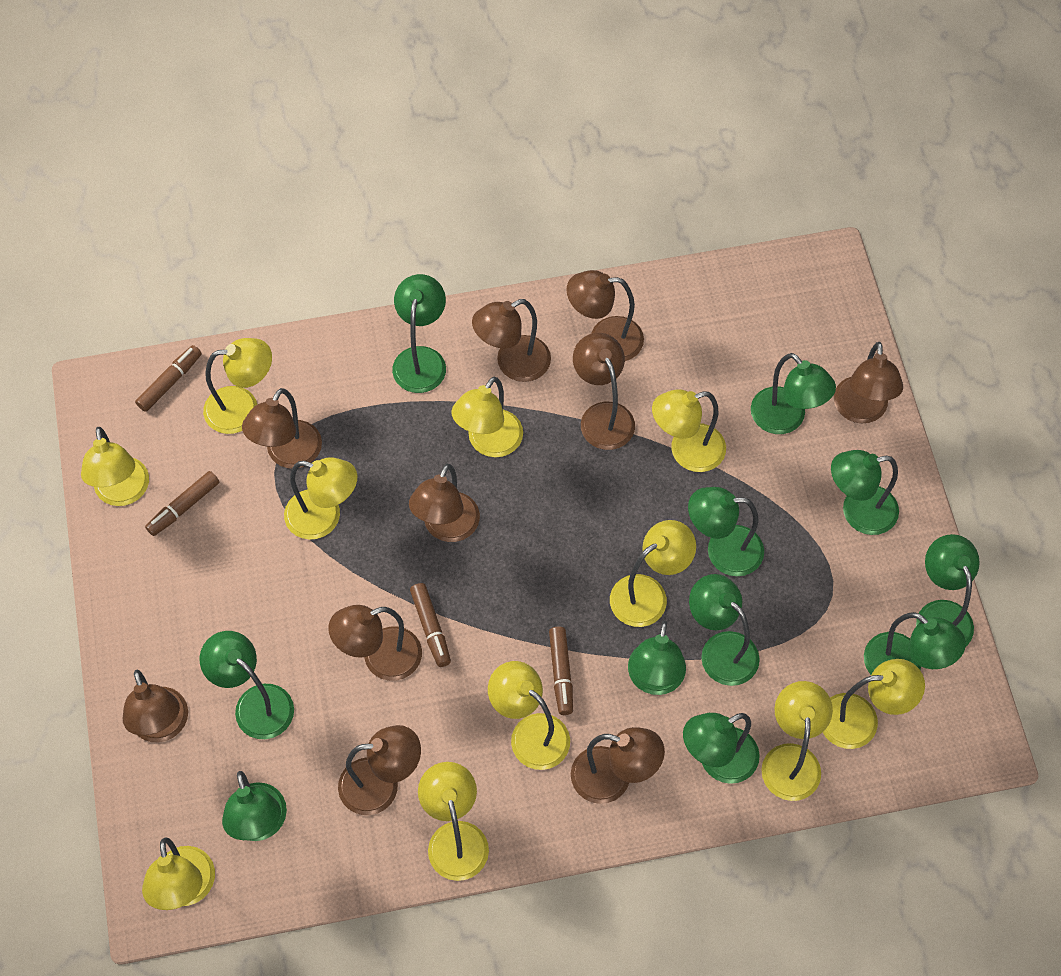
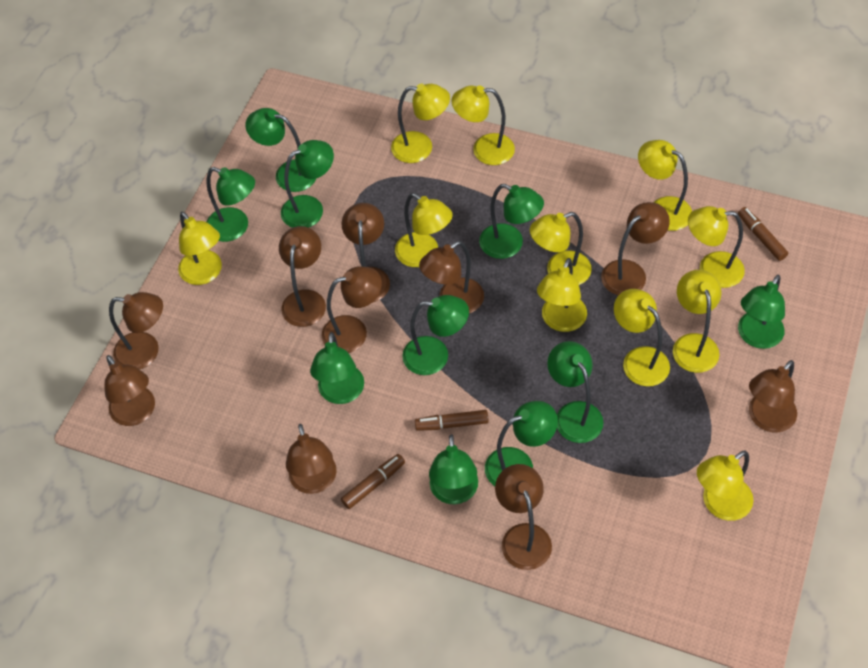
brown marker: [135,345,202,412] [145,471,219,536] [410,583,451,667] [549,627,573,715] = 4 -> [341,454,405,509] [415,410,489,431] [738,207,788,261] = 3
green lamp: [200,631,294,739] [222,771,287,841] [392,274,446,393] [628,621,686,695] [683,713,760,784] [688,487,764,576] [689,574,760,686] [751,353,836,434] [831,450,899,535] [864,612,966,675] [916,534,980,646] = 11 -> [206,167,255,242] [245,108,316,192] [281,140,334,228] [310,332,364,404] [402,295,469,375] [429,434,478,504] [479,184,544,259] [485,401,558,486] [547,341,604,443] [738,275,785,349] = 10

